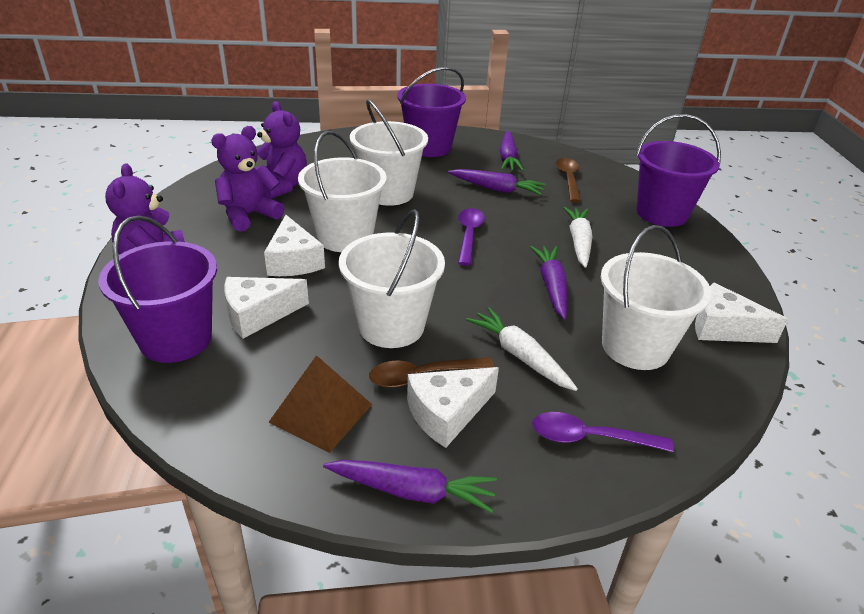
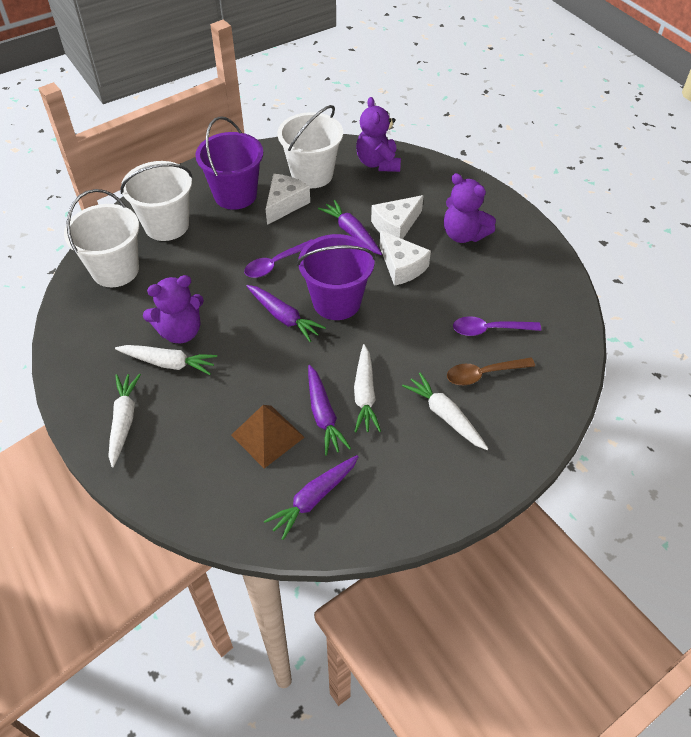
brown spoon: [369,357,494,388] [556,158,581,203] = 2 -> [447,358,535,385] = 1
purple bucket: [98,215,217,363] [397,67,466,157] [636,114,721,227] = 3 -> [195,116,263,210] [297,234,376,320] = 2
white bucket: [298,131,386,252] [339,209,445,348] [350,99,428,206] [601,225,712,370] = 4 -> [64,189,139,287] [120,161,192,241] [277,105,343,188] = 3
white carrot: [466,308,578,391] [563,207,593,268] = 2 -> [108,374,141,467] [115,345,217,375] [354,344,381,433] [402,373,488,450] = 4
white cheese: [224,277,309,339] [264,215,325,276] [407,367,499,448] [695,283,788,343] = 4 -> [266,174,310,225] [371,195,424,239] [380,231,431,286] = 3

